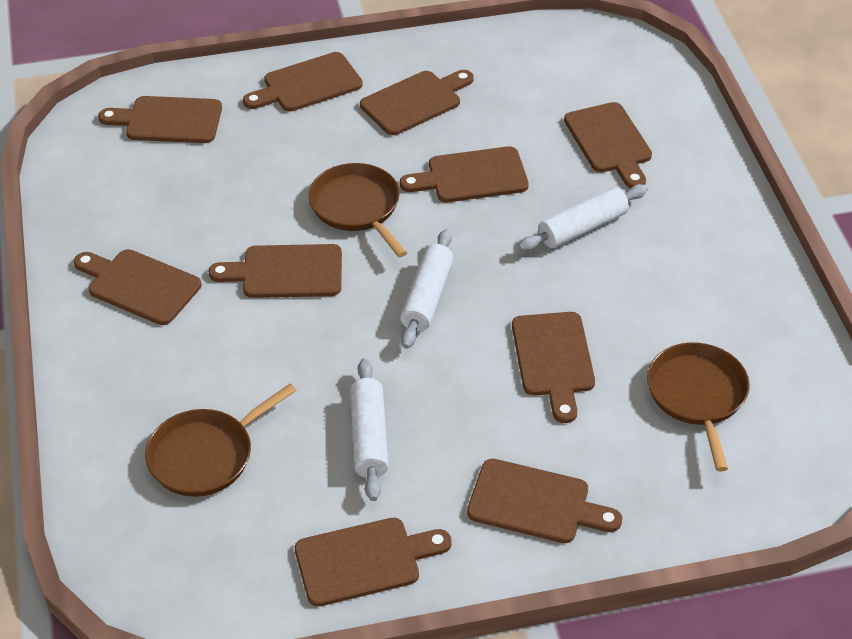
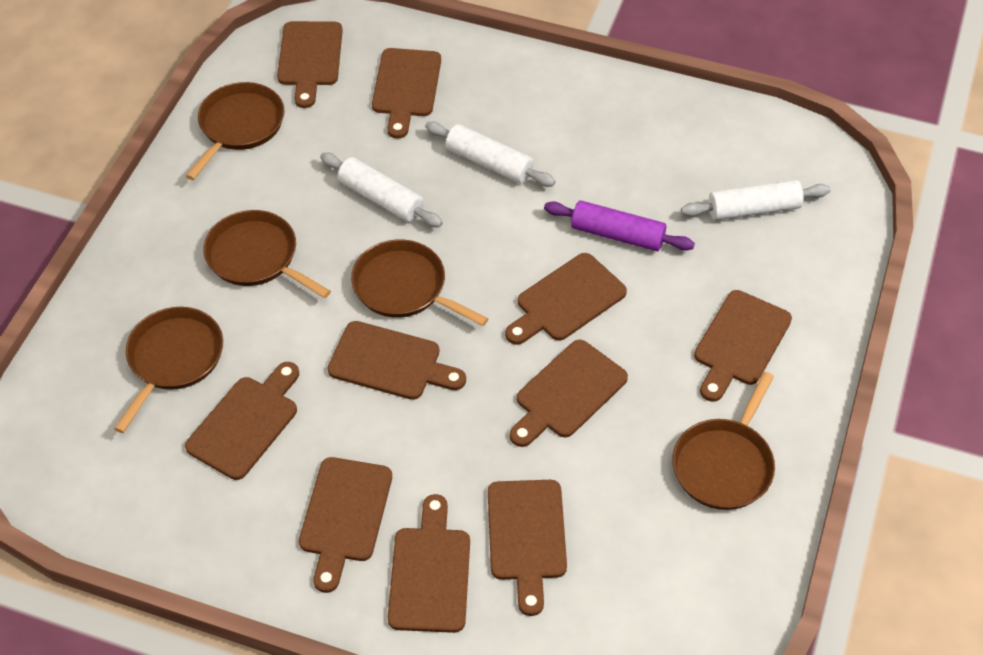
brown pan: [145,384,297,497] [308,163,407,257] [647,343,750,471] = 3 -> [114,307,223,433] [186,82,285,180] [203,210,331,298] [351,239,489,326] [672,372,775,510] = 5
purple rolling pin: none = 0 -> [544,200,695,251] = 1

